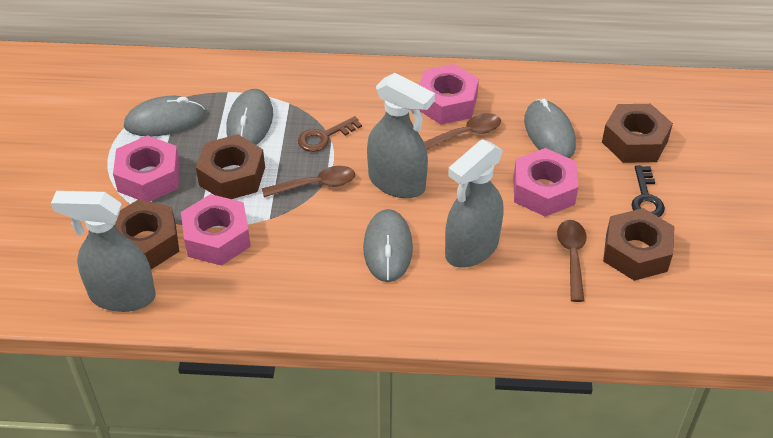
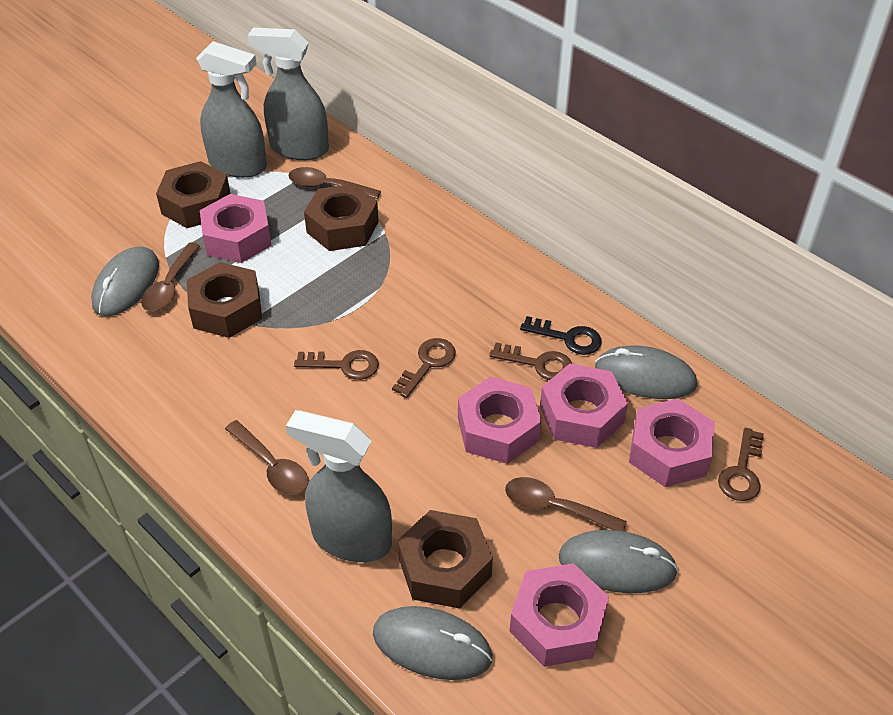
brown key: [298,116,362,152] = 1 -> [294,350,379,380] [392,338,456,398] [489,342,572,380] [718,428,764,501] = 4
brown spoon: [262,166,355,197] [424,113,501,150] [557,220,586,302] = 3 -> [141,243,200,311] [225,420,309,495] [289,167,381,199] [505,477,627,531] = 4
pink nut: [113,135,180,202] [181,194,251,266] [419,64,479,125] [513,148,578,217] = 4 -> [200,194,272,263] [458,376,542,464] [509,563,609,667] [540,364,628,448] [629,398,715,487] = 5

